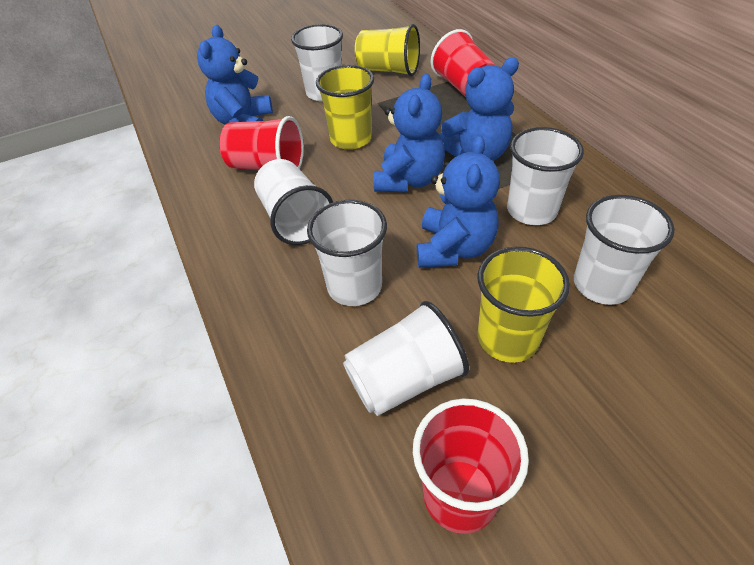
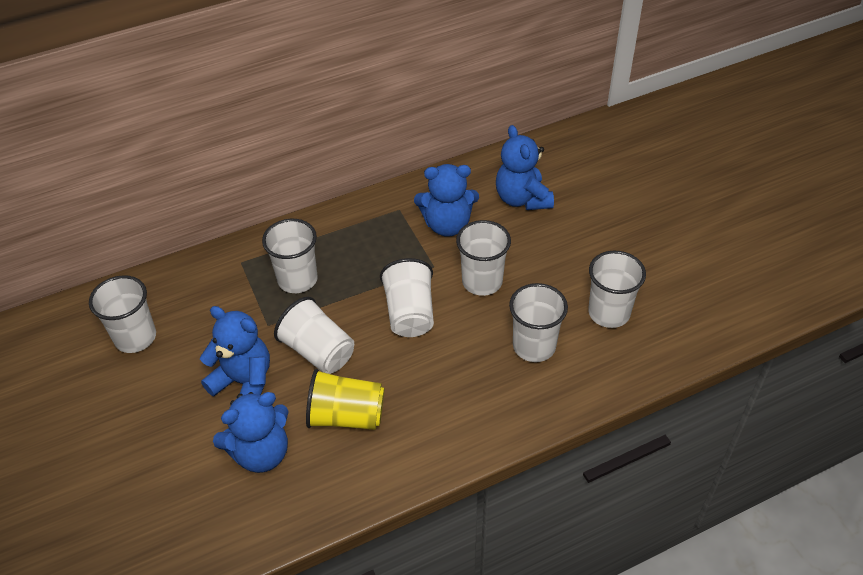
red cup: [219,116,304,170] [413,398,529,534] [431,29,496,97] = 3 -> none = 0
white cup: [254,159,333,245] [291,24,343,102] [307,200,387,306] [343,301,469,416] [507,127,584,225] [574,195,675,305] = 6 -> [89,275,156,353] [262,219,318,293] [274,297,354,374] [380,258,434,337] [456,220,511,296] [509,283,568,362] [588,251,646,328] = 7
yellow cup: [316,65,374,150] [355,24,420,76] [477,247,570,363] = 3 -> [306,369,384,430] = 1

